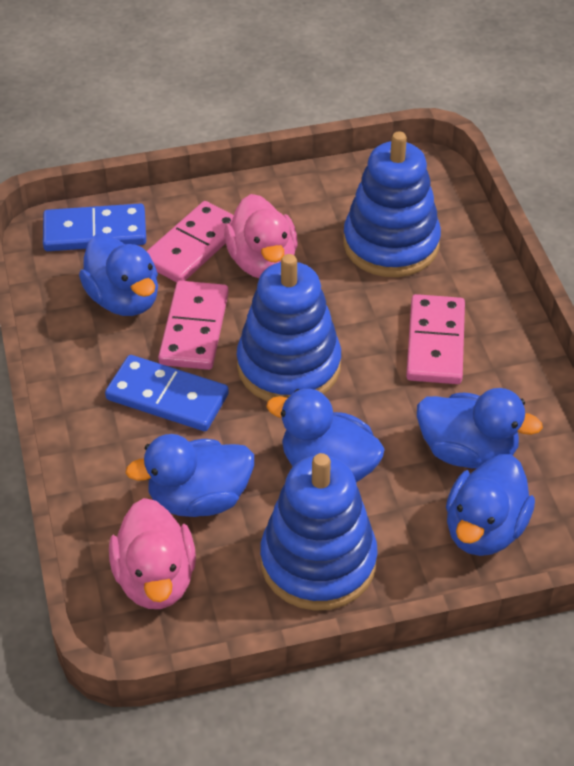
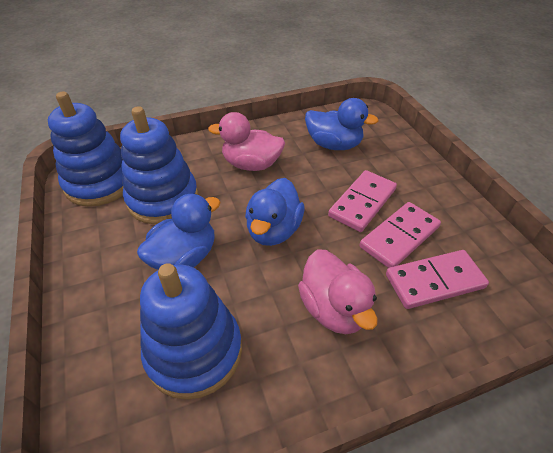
blue domino: [43,204,146,251] [105,355,229,431] = 2 -> none = 0
blue duck: [79,234,158,316] [126,434,254,517] [266,389,385,482] [417,388,543,469] [446,454,535,556] = 5 -> [137,194,221,270] [245,178,304,246] [305,98,379,150] = 3

